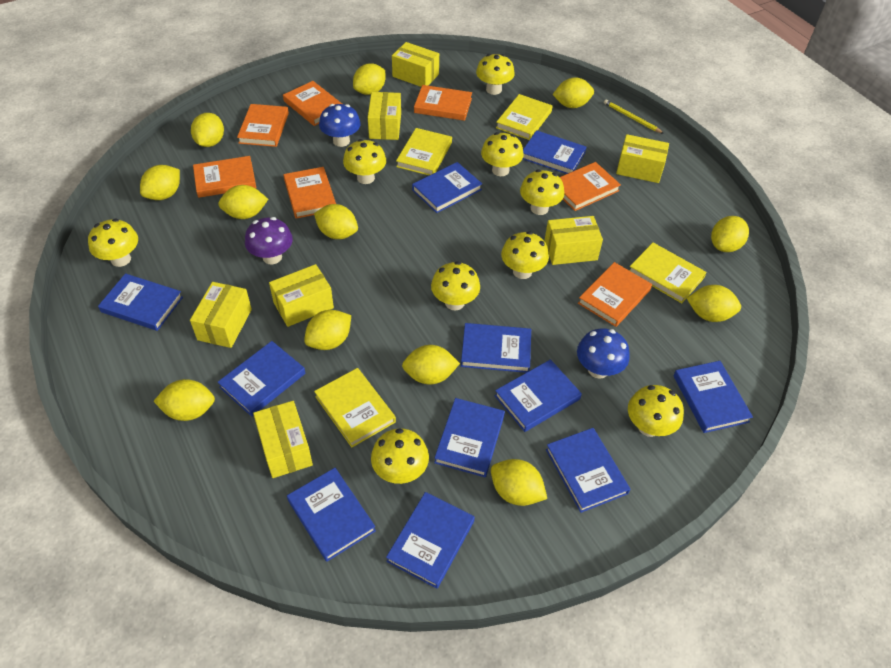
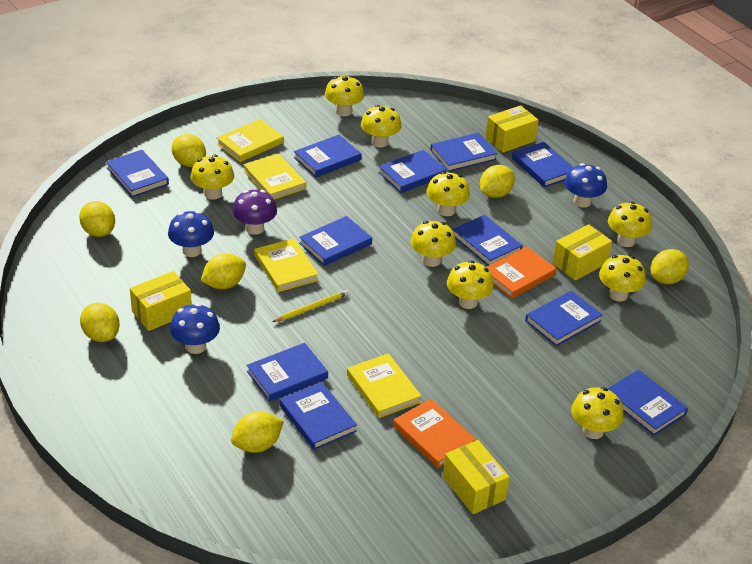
blue mushroom: [319,104,361,147] [577,328,630,379] = 2 -> [168,211,214,257] [170,303,220,354] [564,163,607,207] = 3
orange book: [193,156,256,198] [237,104,289,147] [283,81,342,126] [284,167,336,219] [414,85,472,121] [560,162,621,211] [578,262,652,327] = 7 -> [393,399,476,468] [486,246,557,299] = 2
yellow box: [190,282,252,348] [253,401,313,478] [269,264,334,327] [368,92,401,140] [392,42,439,87] [544,216,603,265] [616,134,669,183] = 7 -> [130,271,192,331] [443,440,510,514] [485,105,539,153] [552,224,612,281] = 4
yellow lemon: [140,165,180,200] [154,379,215,421] [191,113,224,147] [218,185,268,219] [304,310,351,350] [314,204,358,239] [353,63,386,95] [402,345,460,385] [491,459,547,506] [552,77,594,108] [687,285,741,322] [711,216,749,252] = 12 -> [79,201,115,237] [80,303,120,342] [172,134,206,167] [201,253,246,289] [231,411,284,453] [480,165,515,198] [651,249,689,284] = 7

